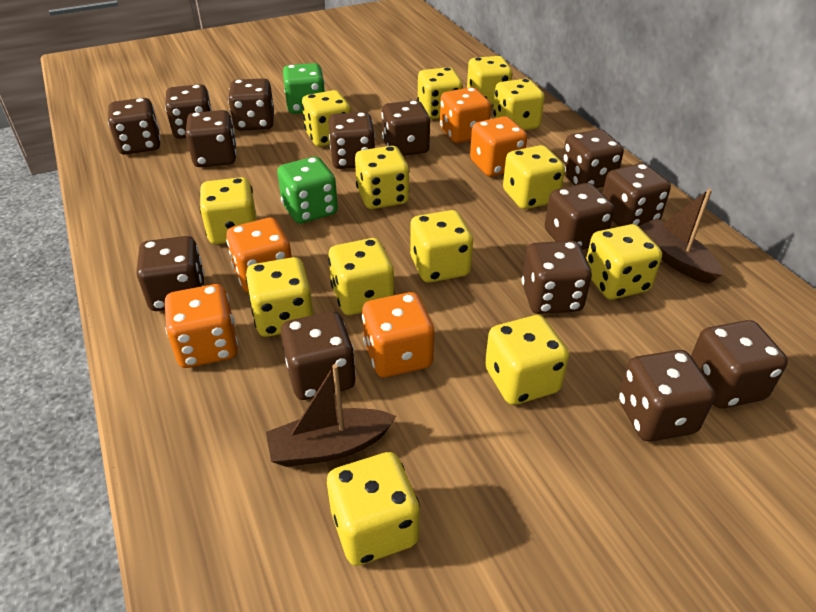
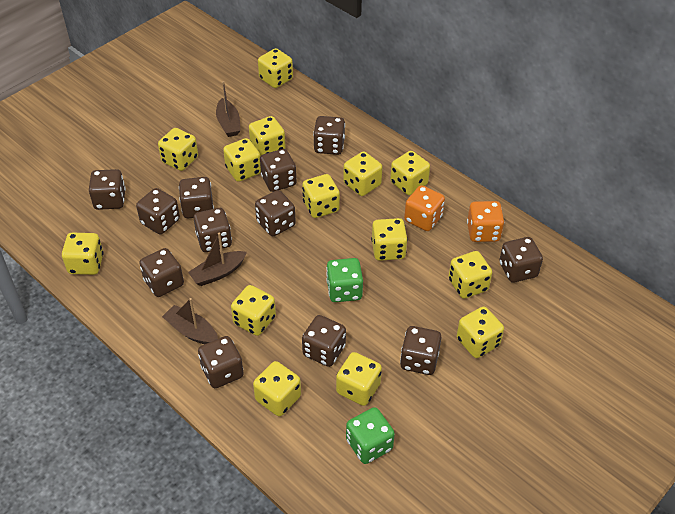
brown boat: [266,364,396,467] [639,189,723,284] = 2 -> [162,298,218,344] [188,233,247,286] [216,81,241,137] = 3
brown dice: [108,98,161,155] [136,236,205,311] [165,84,212,139] [186,110,237,167] [228,78,274,131] [281,311,356,400] [328,112,375,169] [381,100,430,156] [522,241,592,314] [545,183,614,250] [562,129,624,188] [602,163,671,227] [618,350,715,442] [691,320,788,408] = 14 -> [89,169,126,210] [136,188,180,234] [139,248,184,297] [179,177,214,218] [194,208,232,252] [198,336,244,388] [255,190,296,236] [260,149,296,192] [302,315,346,367] [313,116,345,155] [400,326,442,375] [499,237,543,283] = 12
orange dice: [165,284,238,368] [226,218,292,293] [362,292,434,377] [440,87,491,143] [470,116,527,177] = 5 -> [404,185,445,231] [467,201,504,242] = 2
yellow dice: [200,177,257,244] [246,257,314,337] [302,90,351,147] [327,452,420,566] [328,238,395,315] [355,146,409,209] [410,210,473,283] [417,67,463,119] [467,56,512,105] [485,315,569,405] [493,78,545,130] [503,145,565,209] [586,224,662,299] = 13 -> [62,233,103,275] [158,128,198,171] [223,138,261,182] [231,285,276,336] [249,116,286,156] [253,361,301,416] [258,48,293,88] [302,174,340,218] [336,352,382,406] [343,152,383,196] [371,218,408,261] [390,151,430,195] [448,251,492,299] [457,307,504,358] = 14

